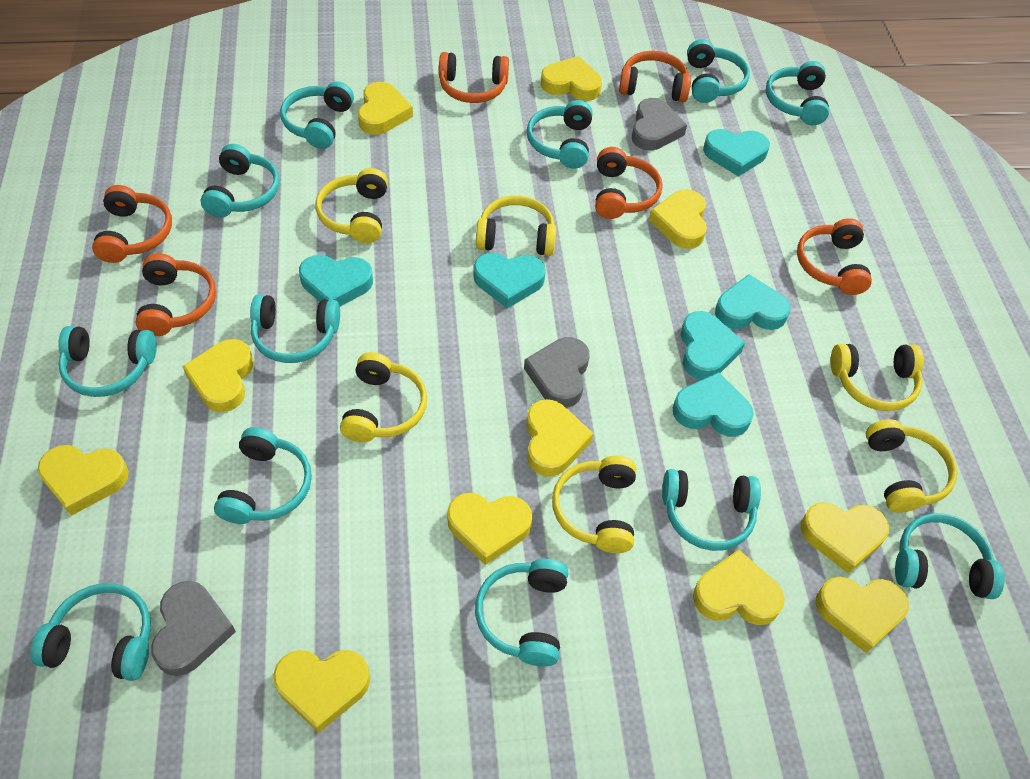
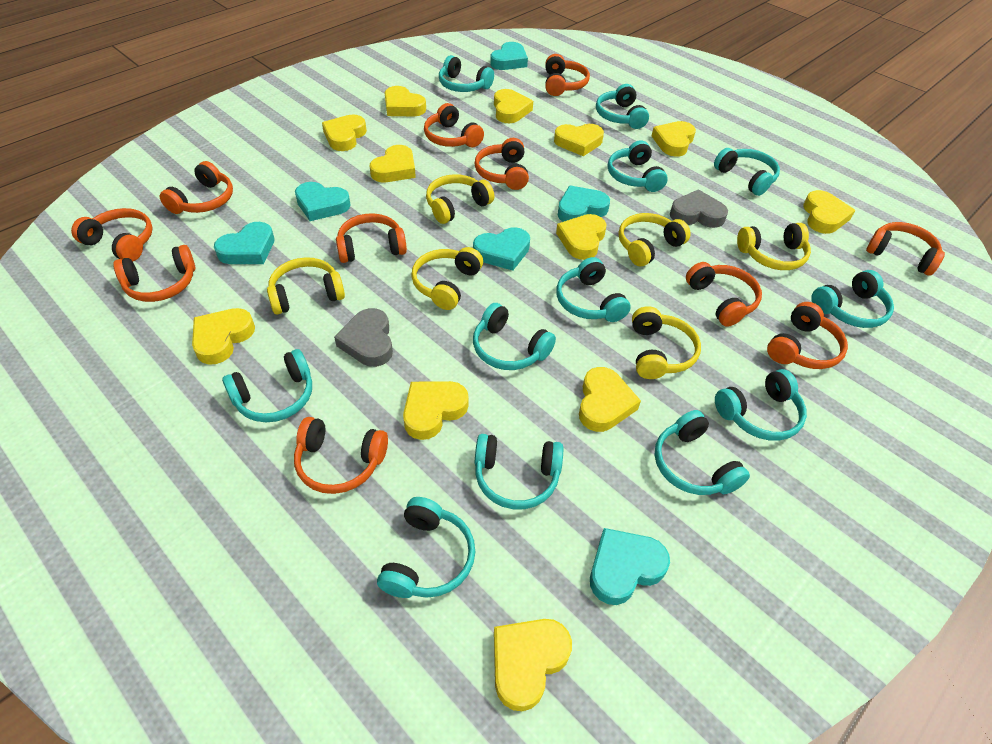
grey heart: [151,581,236,676] [524,337,590,408] [632,98,687,151] = 3 -> [334,308,393,367] [670,189,728,228] = 2
orange headphones: [92,185,172,263] [135,253,216,336] [439,52,509,103] [595,147,663,219] [619,51,691,102] [797,218,872,295] = 6 -> [71,208,153,261] [113,245,195,302] [160,161,233,214] [294,417,388,494] [336,213,407,263] [424,103,484,147] [474,138,529,190] [545,54,590,96] [686,262,762,327] [767,302,848,369] [866,222,945,276] = 11
yellow heart: [38,445,129,516] [182,339,254,412] [273,650,370,733] [358,82,413,135] [447,493,532,565] [526,399,593,477] [541,56,602,101] [649,189,707,249] [693,550,785,625] [801,502,889,574] [816,577,909,653] = 11 -> [192,308,255,365] [322,114,367,151] [370,145,416,182] [385,86,426,116] [403,381,469,440] [494,89,533,123] [494,619,572,711] [554,124,604,156] [556,214,606,260] [579,367,641,432] [652,121,696,157] [803,190,855,234] = 12

